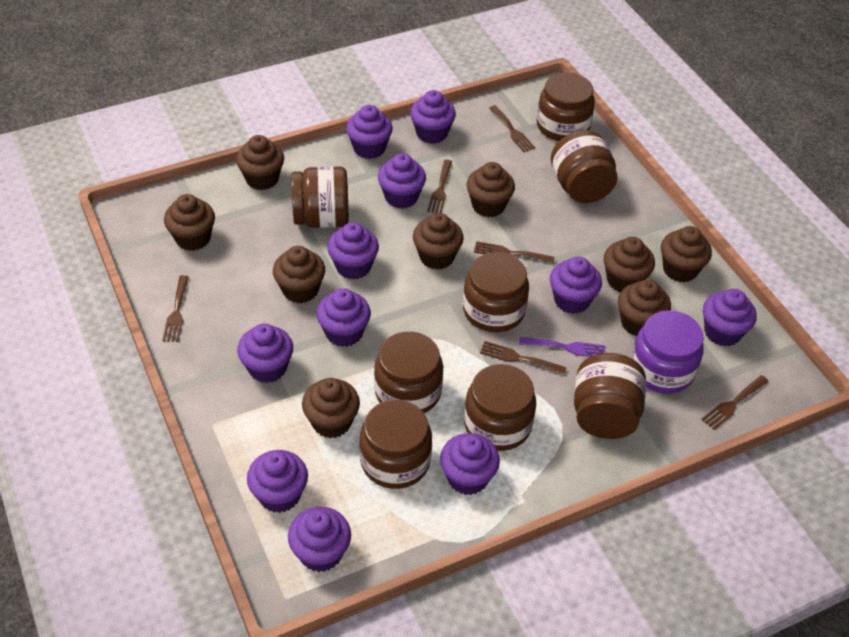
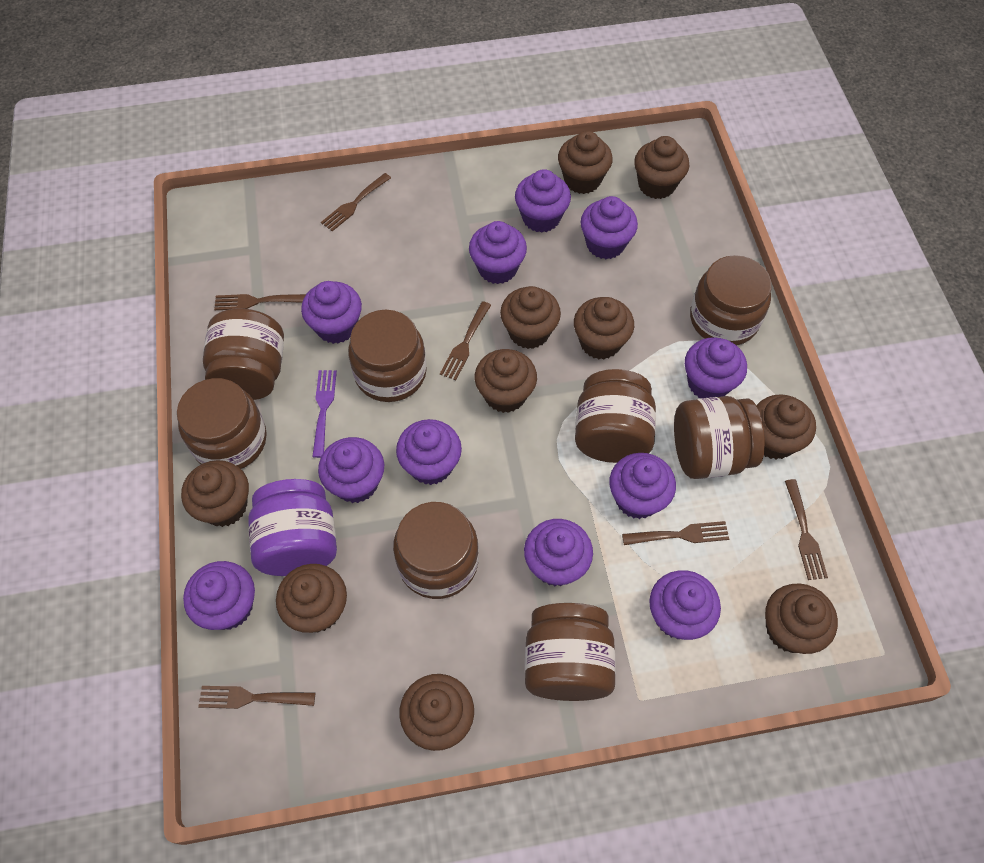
brown cupcake: [164,194,215,251] [236,135,284,190] [273,246,325,303] [302,378,360,438] [413,213,464,270] [466,162,515,217] [604,237,655,292] [618,279,671,336] [661,226,712,282] = 9 -> [181,460,249,527] [276,564,347,633] [399,674,474,751] [475,349,537,413] [500,286,561,349] [558,131,613,194] [574,297,634,359] [634,136,689,199] [756,394,816,459] [765,584,838,654] = 10

